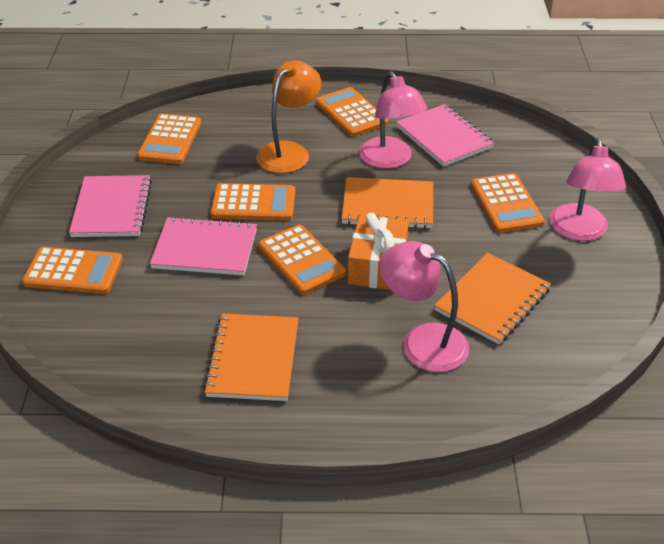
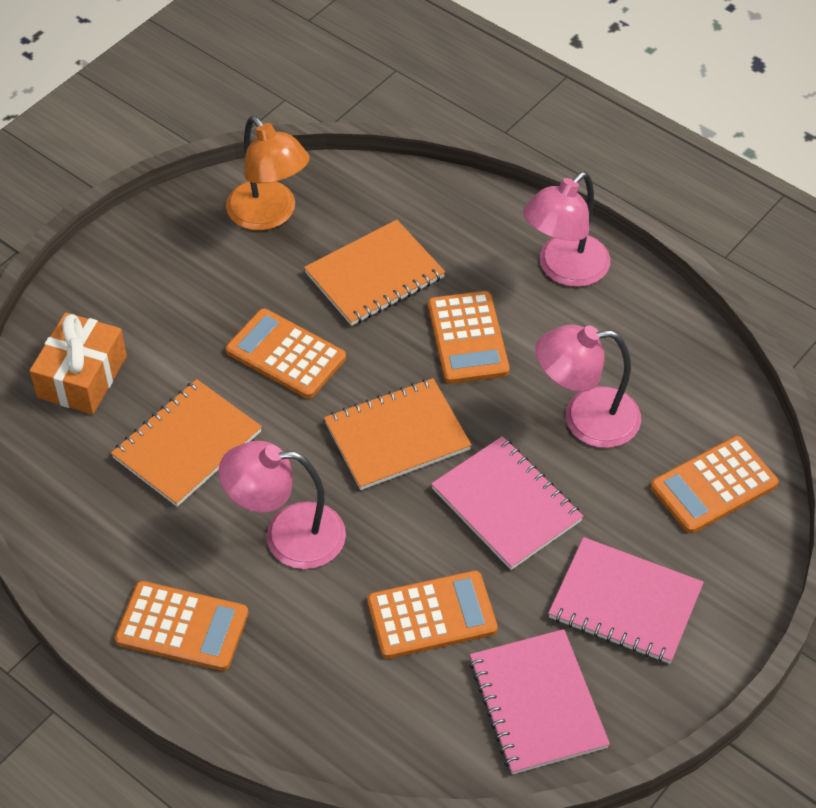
orange calculator: [22,247,123,294] [137,114,201,164] [210,183,295,221] [258,225,346,295] [316,87,388,137] [471,173,545,233] = 6 -> [115,581,248,671] [226,308,346,399] [367,571,498,659] [428,291,510,384] [651,436,779,534] = 5

